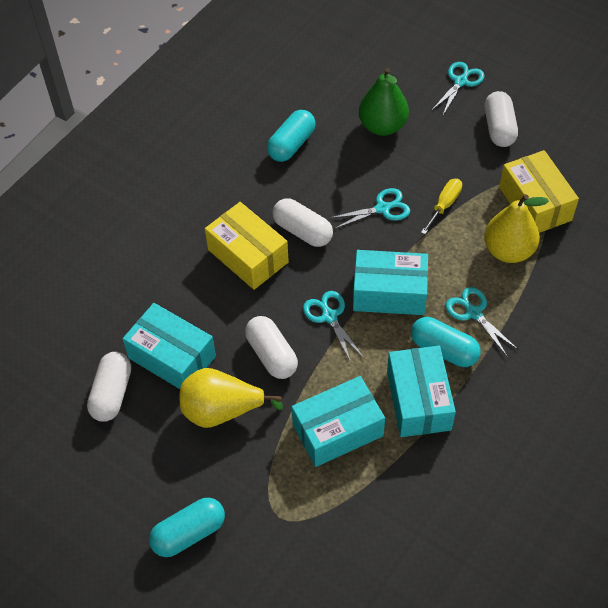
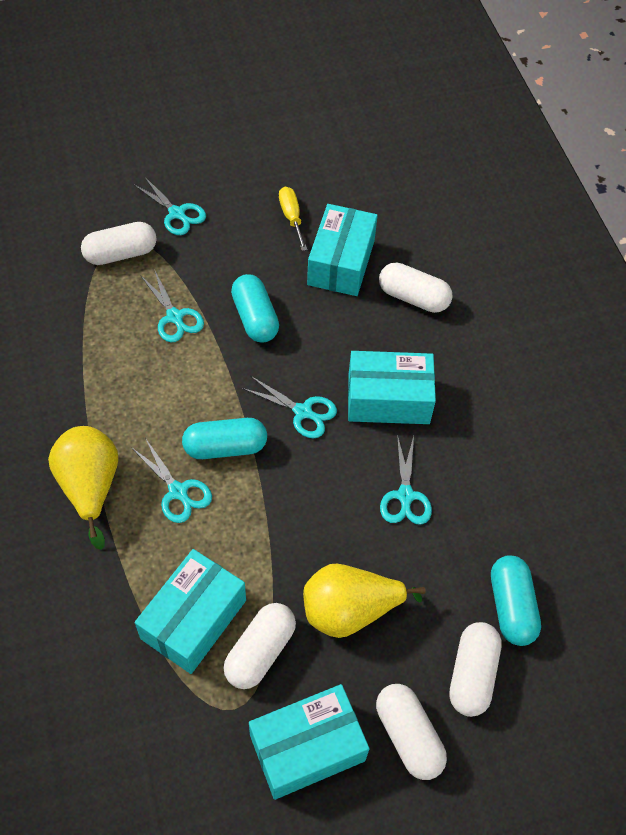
green pear: [359,68,409,136] = 1 -> none = 0
turquoise scissors: [303,291,364,363] [330,188,410,229] [431,62,485,115] [446,287,519,357] = 4 -> [131,438,212,523] [133,176,206,235] [140,269,204,342] [242,376,337,438] [380,435,432,525] = 5
white capsule: [87,352,131,422] [245,316,298,379] [272,199,333,247] [485,91,518,147] = 4 -> [81,222,156,265] [223,603,296,689] [376,684,447,780] [379,263,452,313] [449,622,502,717] = 5
yellow box: [205,202,289,290] [499,150,579,233] = 2 -> none = 0

